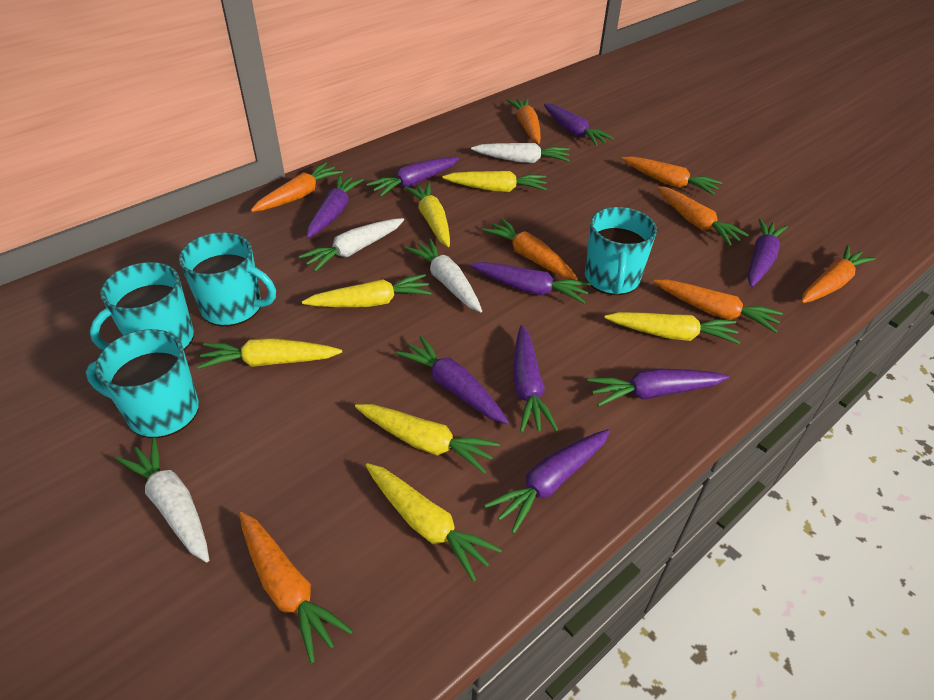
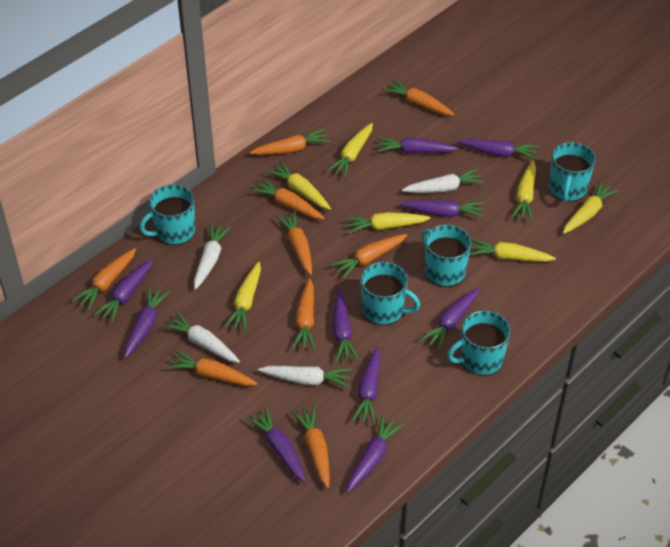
orange carrot: [239,512,353,663] [251,162,343,212] [482,218,578,280] [506,98,541,144] [621,156,722,195] [654,280,783,333] [657,186,749,245] [801,245,876,303] = 8 -> [72,248,136,310] [167,350,257,386] [250,128,330,155] [250,178,325,220] [275,210,312,275] [292,278,315,350] [292,405,330,488] [331,234,407,279] [383,79,455,116] = 9
purple carrot: [306,175,364,238] [367,157,459,197] [396,336,509,424] [470,262,591,303] [484,429,610,534] [513,325,558,433] [544,104,614,146] [588,368,729,407] [748,219,788,287] = 9 -> [93,259,153,323] [125,287,170,358] [246,407,306,483] [332,290,359,363] [347,415,404,493] [352,347,381,425] [377,137,458,154] [400,200,484,218] [420,288,479,351] [457,139,539,160] = 10
turquoise mug: [86,329,199,438] [90,262,194,350] [179,232,276,327] [585,207,657,295] = 4 -> [139,184,195,245] [361,262,420,325] [421,224,471,287] [447,310,511,376] [549,142,596,202] = 5

